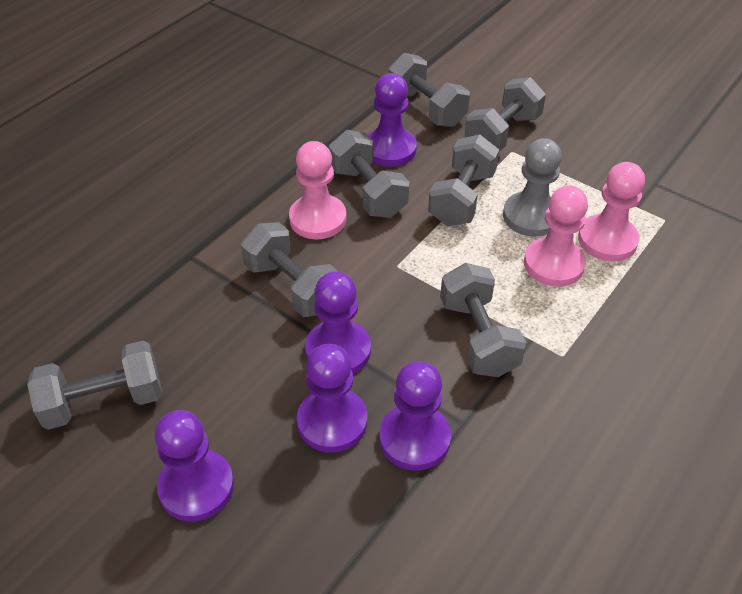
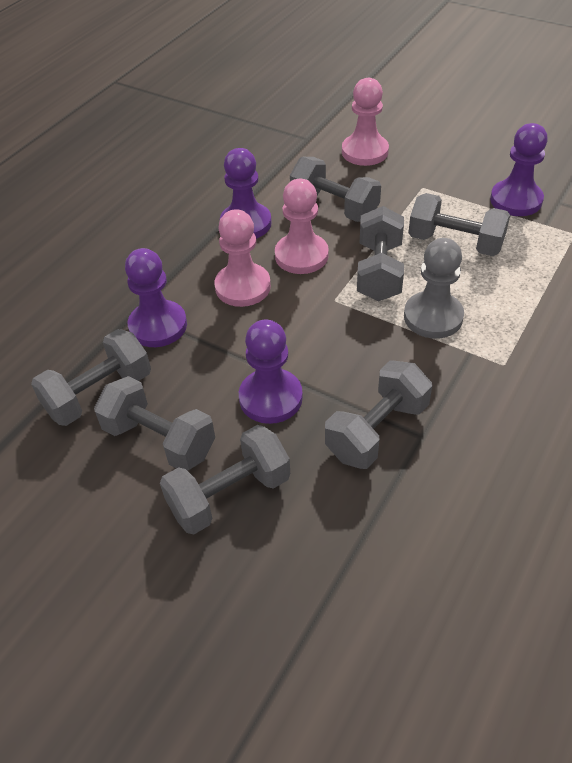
purple pawn: [155,410,234,521] [297,344,367,453] [305,271,371,374] [368,73,417,167] [379,361,451,470] = 5 -> [125,248,187,347] [220,148,272,239] [239,319,303,424] [490,123,548,216] = 4

